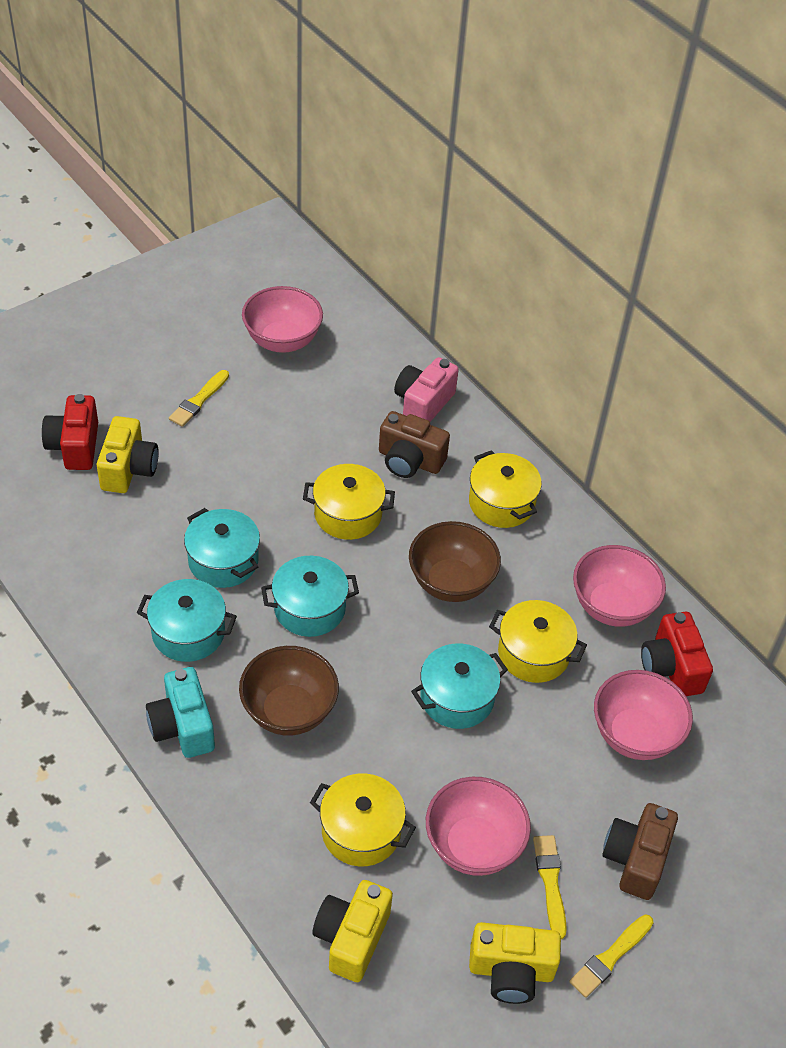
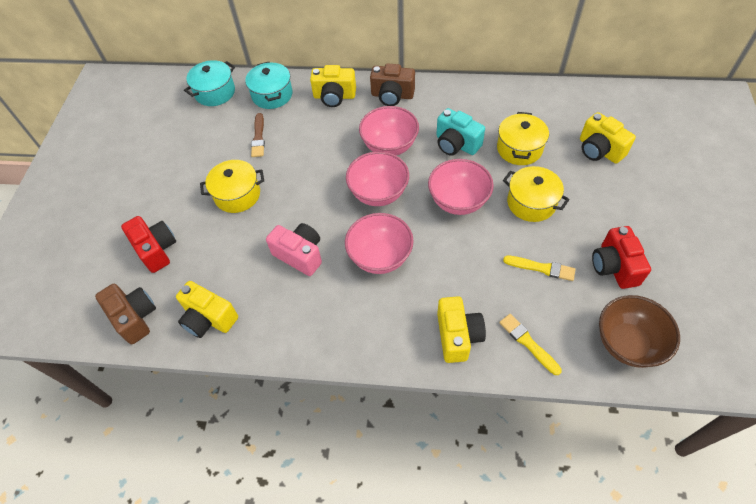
brown bowl: [239,646,339,736] [409,521,501,602] = 2 -> [599,295,680,368] = 1
brown brush: none = 0 -> [251,113,265,157] = 1
turquoise pot: [137,579,237,662] [184,508,260,588] [261,556,359,637] [411,643,508,729] = 4 -> [184,60,235,106] [245,62,293,109] = 2
yellow brush: [169,370,229,427] [533,835,567,939] [570,915,654,998] = 3 -> [499,314,562,375] [503,256,576,281] = 2
yellow camera: [97,416,159,493] [313,880,393,982] [469,922,561,1004] = 3 -> [176,281,238,338] [310,65,356,107] [437,296,486,363] [580,112,636,164] = 4
yellow pot: [303,464,395,540] [310,773,416,866] [469,450,542,528] [489,600,587,683] = 4 -> [200,160,264,213] [497,112,549,165] [503,166,570,222] = 3

